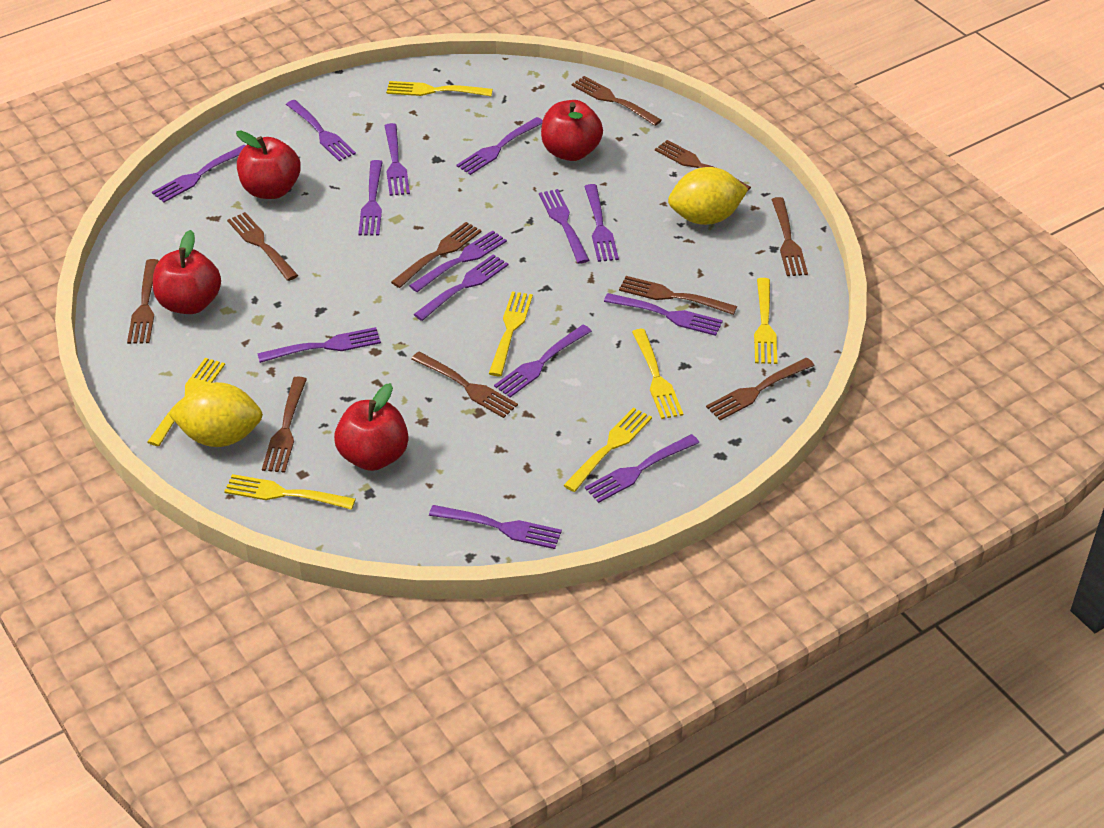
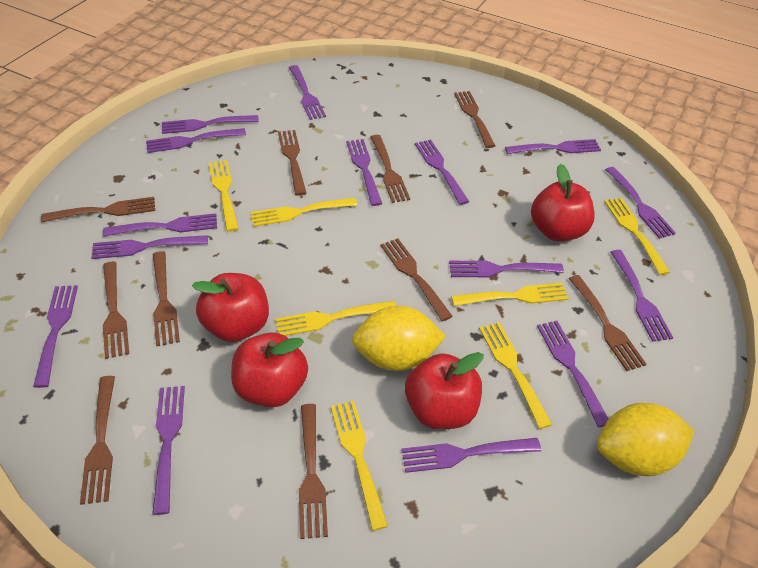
purple fork: [152,145,246,203] [257,327,381,363] [286,100,356,161] [358,160,382,235] [385,123,410,196] [409,230,507,292] [413,254,508,321] [429,505,562,549] [456,117,543,175] [494,325,592,397] [539,189,589,264] [584,184,619,262] [585,434,699,503] [604,293,723,336] = 14 -> [33,285,78,388] [91,235,208,259] [103,213,217,237] [146,128,246,153] [152,386,185,515] [162,115,259,134] [289,65,326,120] [346,139,382,206] [401,438,541,473] [415,139,469,205] [449,261,564,277] [505,139,601,154] [537,321,609,427] [605,167,676,239] [611,250,673,342] = 15

